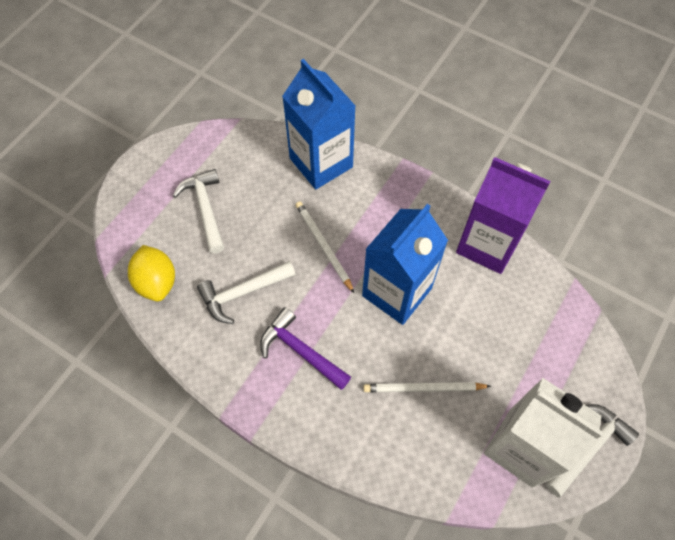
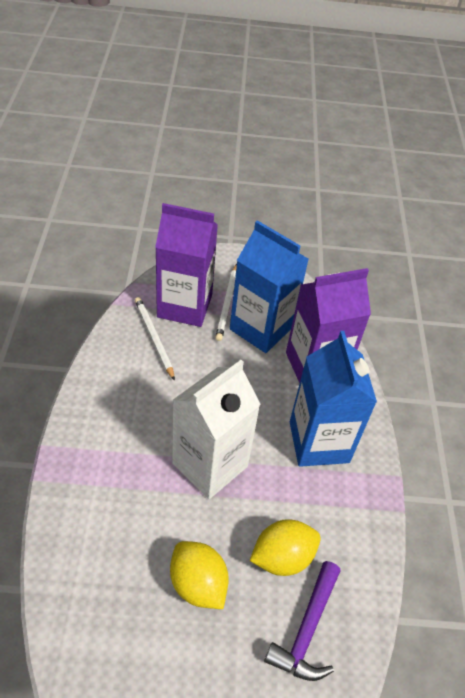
purple carton: [456,157,551,274] = 1 -> [155,203,218,327] [286,268,371,383] = 2
white hammer: [173,169,224,253] [197,261,296,324] [546,404,639,497] = 3 -> none = 0
yellow lemon: [128,245,175,302] = 1 -> [170,541,229,609] [249,519,321,576] = 2

